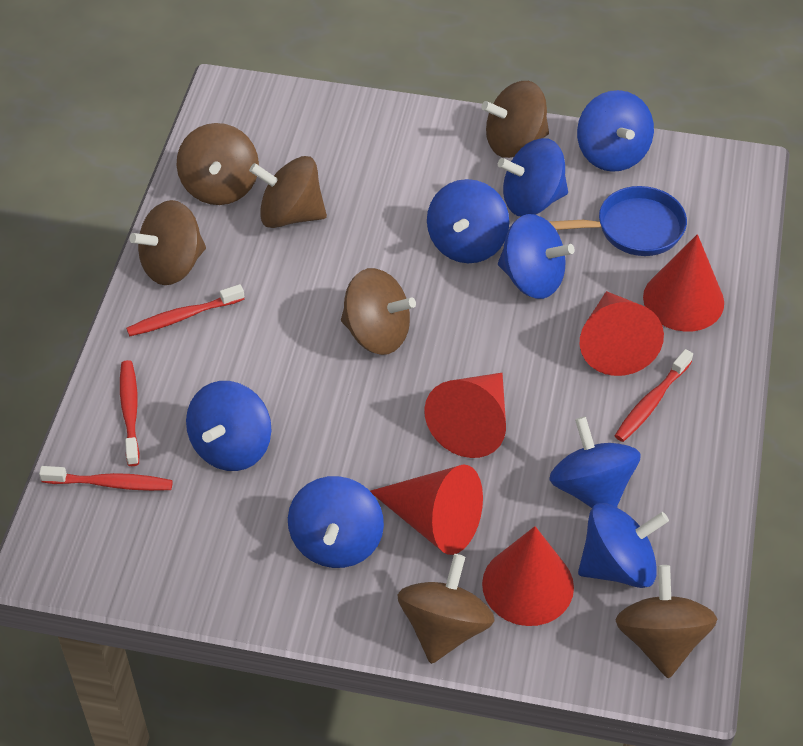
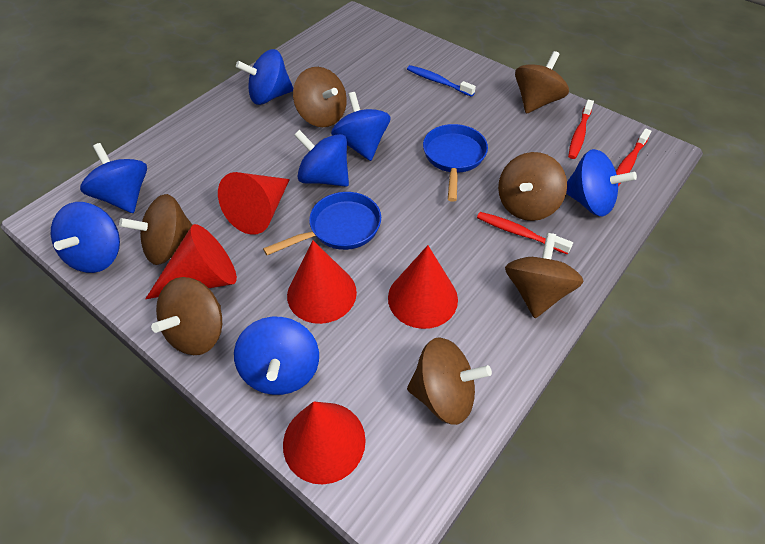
blue pan: [548,186,687,256] = 1 -> [263,192,381,255] [423,124,488,202] = 2
blue spinning top: [186,381,271,471] [288,476,384,568] [427,179,509,263] [498,138,568,216] [498,214,574,299] [549,416,641,508] [577,90,654,172] [578,503,669,588] = 8 -> [51,202,120,273] [80,143,147,213] [234,317,319,395] [236,49,293,105] [294,130,349,187] [331,92,391,161] [566,149,637,217] = 7
blue toothbrush: none = 0 -> [407,65,476,97] = 1
red toothbrush: [39,466,173,491] [120,360,140,466] [126,284,244,336] [615,349,693,442] = 4 -> [477,212,573,254] [568,100,594,159] [616,128,651,186] = 3

